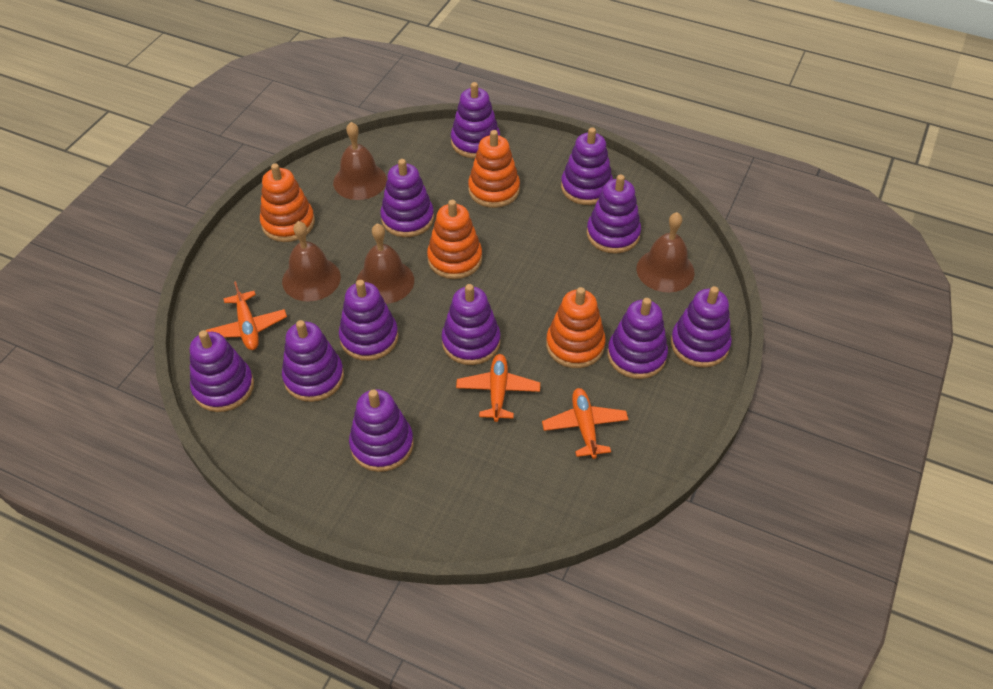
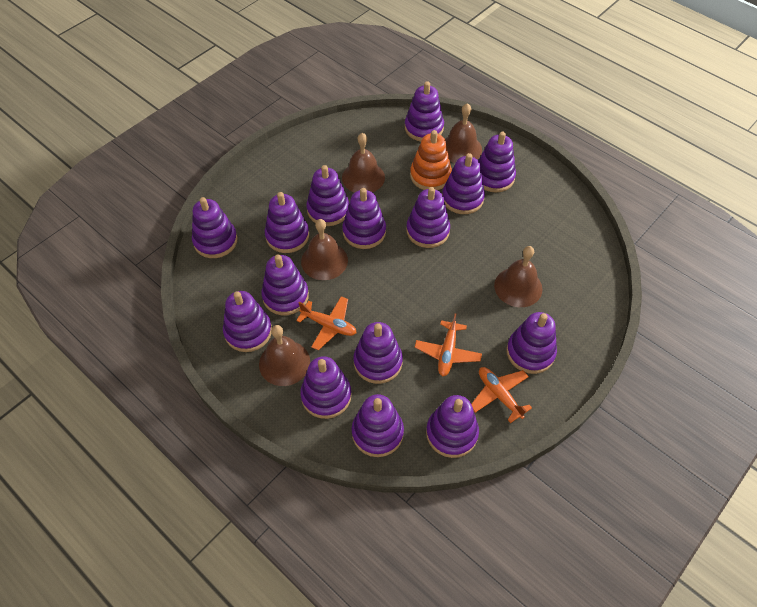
brown bell: [282,221,341,302] [333,122,387,200] [356,223,414,304] [637,212,695,293] = 4 -> [259,325,310,386] [301,219,348,280] [342,133,385,193] [445,103,482,163] [494,246,542,307] = 5
orange stacking toy: [260,163,315,242] [427,200,482,279] [468,130,520,208] [546,287,606,368] = 4 -> [410,130,452,190] = 1
purple stacking toy: [190,330,254,412] [282,320,344,402] [339,280,398,361] [349,389,414,472] [380,159,434,237] [442,284,500,365] [451,82,500,158] [561,127,613,205] [587,174,641,254] [608,298,668,379] [671,286,732,368] = 11 -> [192,197,238,258] [223,291,272,352] [261,254,309,315] [265,192,309,253] [300,356,352,419] [306,165,349,226] [342,188,386,249] [352,394,404,457] [353,322,403,384] [405,81,444,141] [406,187,450,248] [426,395,479,458] [442,153,485,214] [478,131,516,193] [506,312,557,374] = 15

